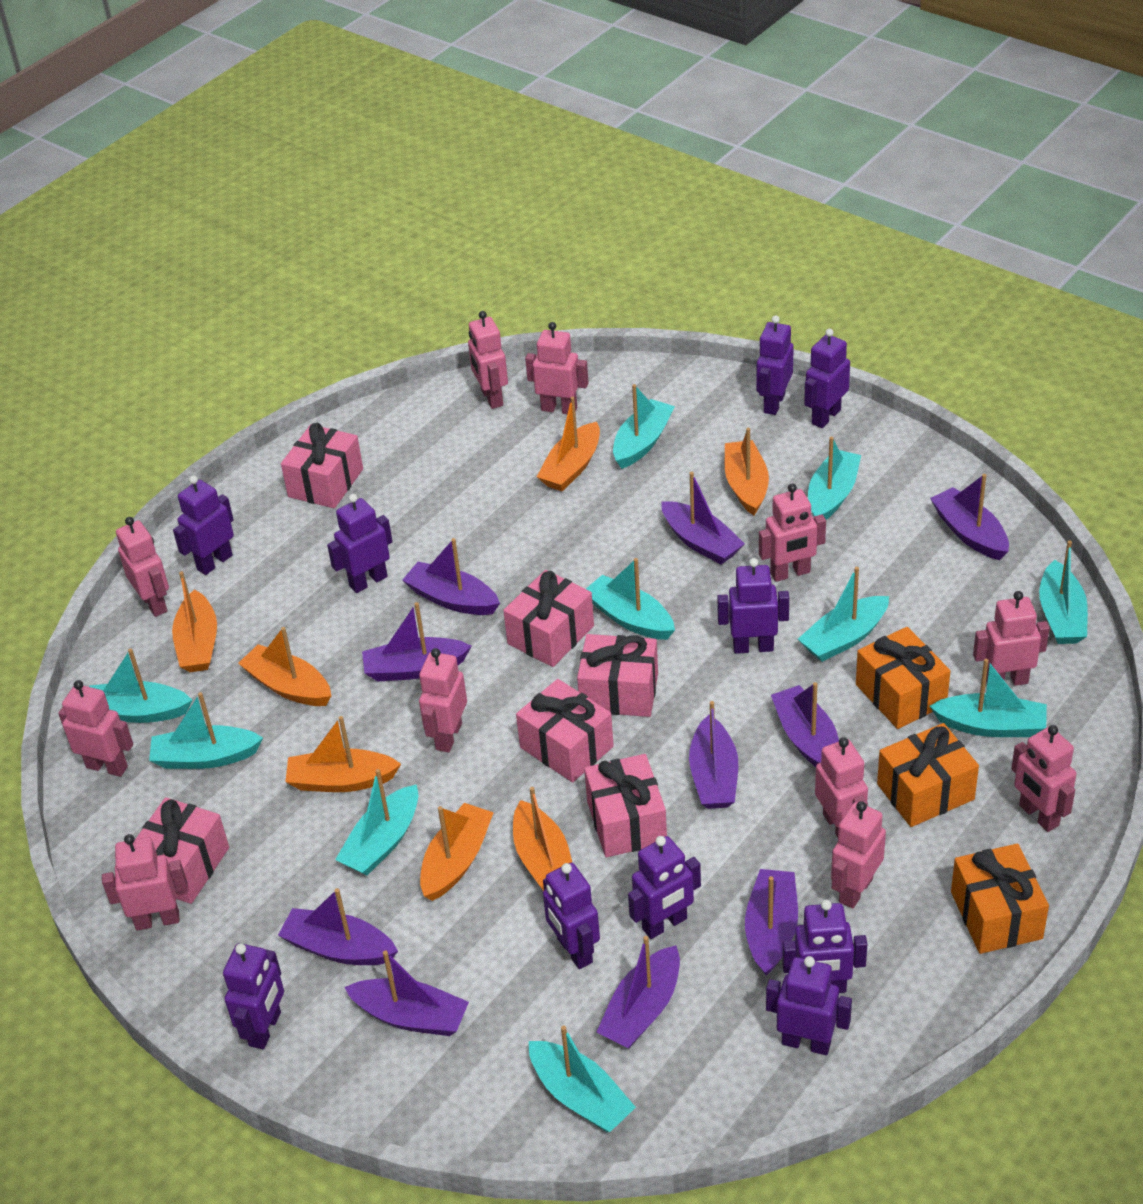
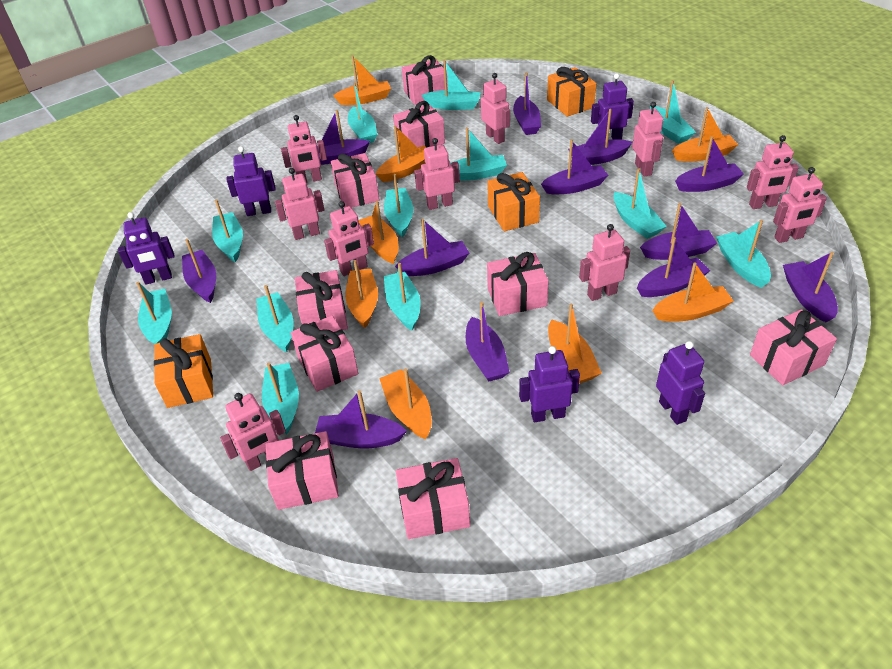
orange boat: [172,571,217,672] [238,627,331,706] [285,716,401,792] [420,803,494,901] [513,787,572,891] [537,396,600,491] [725,428,769,516] = 7 -> [333,55,391,105] [345,260,378,328] [358,201,399,264] [376,125,426,182] [379,368,432,439] [548,303,602,384] [652,262,734,321] [672,107,738,161] = 8
pink gift: [136,797,229,904] [281,423,363,508] [503,570,594,667] [516,679,614,782] [577,634,658,717] [584,754,667,857] = 6 -> [266,431,339,510] [291,316,358,392] [295,270,348,330] [331,153,379,208] [393,101,445,148] [396,458,470,539] [402,55,448,105] [487,252,549,316] [750,309,837,385] = 9
pink robot: [58,680,133,777] [102,834,188,930] [116,517,169,617] [419,648,467,752] [468,311,508,409] [525,322,588,414] [759,483,826,582] [815,737,868,837] [831,801,886,909] [973,591,1049,686] [1011,725,1076,832] = 11 -> [220,393,286,471] [275,168,324,240] [281,115,327,183] [324,201,374,276] [414,138,460,210] [481,73,510,144] [579,224,630,301] [632,102,663,177] [747,135,799,209] [773,167,827,243] = 10
purple boat: [278,888,398,965] [344,950,469,1036] [362,602,472,681] [403,538,500,615] [596,936,680,1048] [661,472,745,564] [689,701,738,809] [745,869,798,976] [771,682,839,767] [930,474,1009,560] = 10 -> [182,239,216,303] [315,390,407,448] [317,110,370,165] [395,219,469,276] [466,301,510,382] [513,72,541,135] [541,139,608,194] [568,109,632,165] [637,237,710,297] [640,203,717,260] [675,136,744,192] [783,252,838,322] = 12
purple robot: [173,476,234,575] [223,943,284,1049] [327,494,392,593] [543,863,600,969] [628,836,701,939] [717,558,789,654] [757,315,794,415] [766,956,852,1055] [782,900,867,993] [804,328,850,428] = 10 -> [118,212,175,285] [227,146,276,216] [519,346,580,422] [591,73,634,140] [656,341,705,425] = 5
turquoise boat: [89,648,192,723] [149,692,263,769] [335,769,418,876] [529,1025,636,1132] [586,558,675,640] [613,384,675,469] [798,567,889,662] [808,437,861,520] [930,659,1047,737] [1039,541,1088,644] = 10 -> [136,282,172,344] [212,199,243,262] [257,285,294,352] [262,363,299,435] [348,83,377,143] [384,174,413,238] [384,263,420,331] [421,60,481,110] [451,127,507,181] [613,168,667,239] [649,80,696,144] [716,220,771,288] = 12

